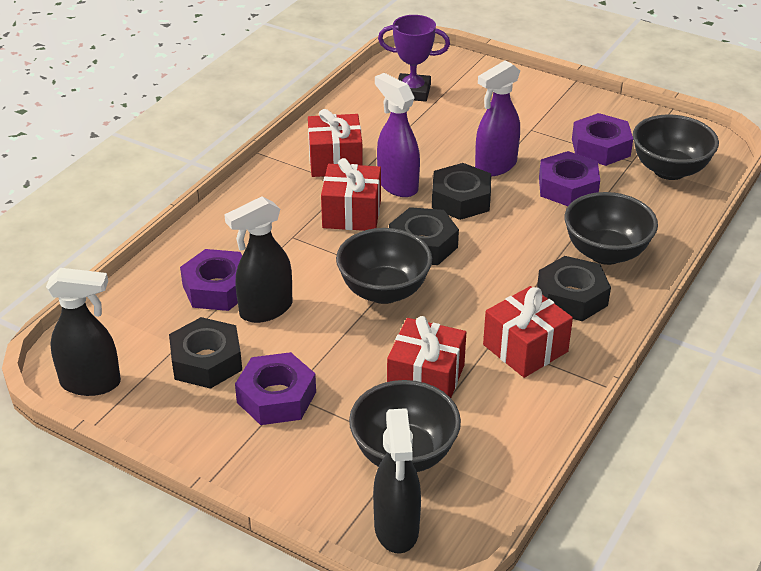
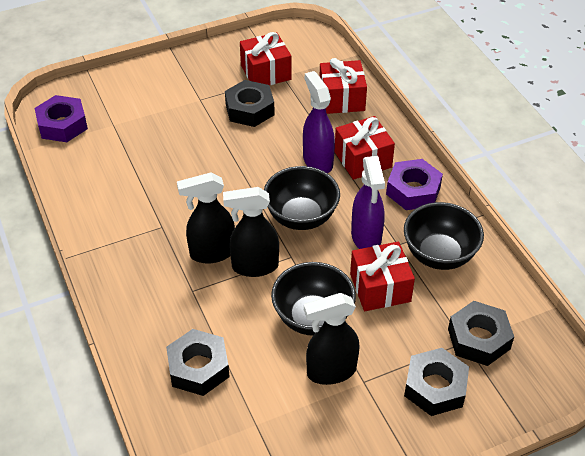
black bowl: [336,228,432,304] [349,380,461,472] [565,192,658,265] [633,114,719,180] = 4 -> [264,166,340,230] [271,262,356,336] [404,202,484,270] = 3
purple nut: [180,249,242,311] [235,352,316,425] [539,151,600,206] [572,113,633,166] = 4 -> [34,95,88,142] [386,159,443,210] = 2
purple trophy: [378,15,450,102] = 1 -> none = 0

